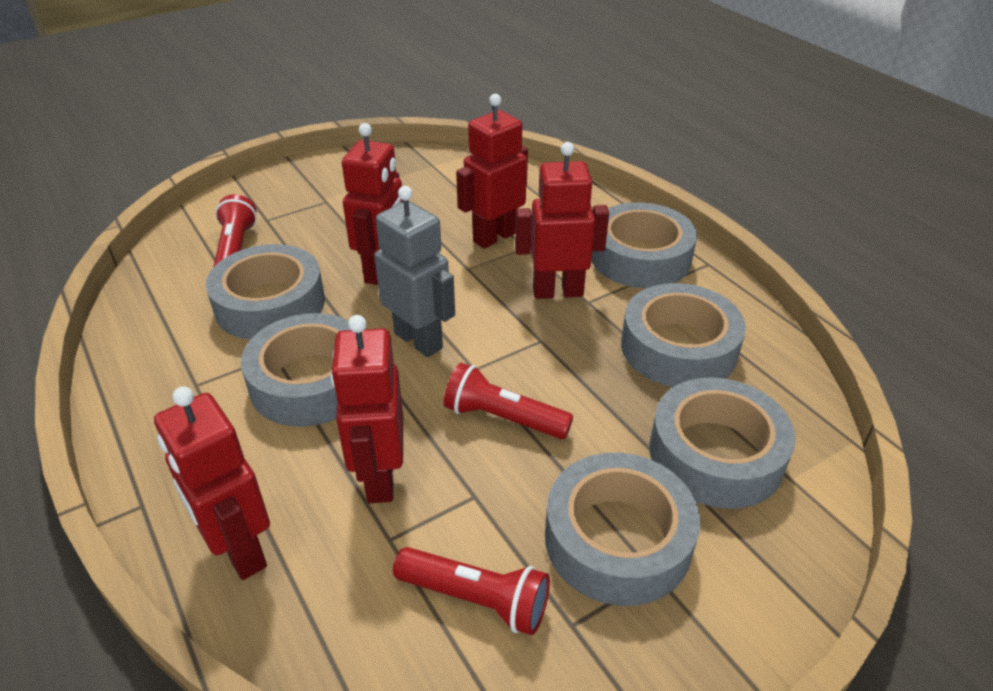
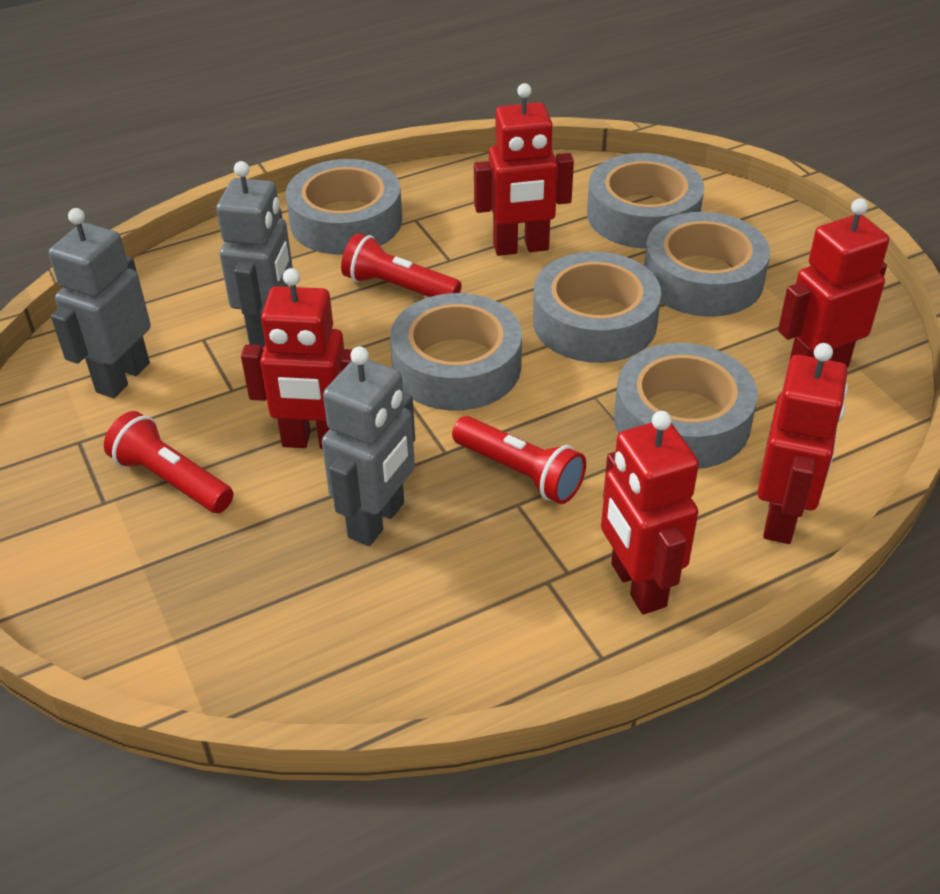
grey robot: [374,186,455,357] = 1 -> [49,208,151,398] [216,161,293,347] [322,346,415,546] = 3

